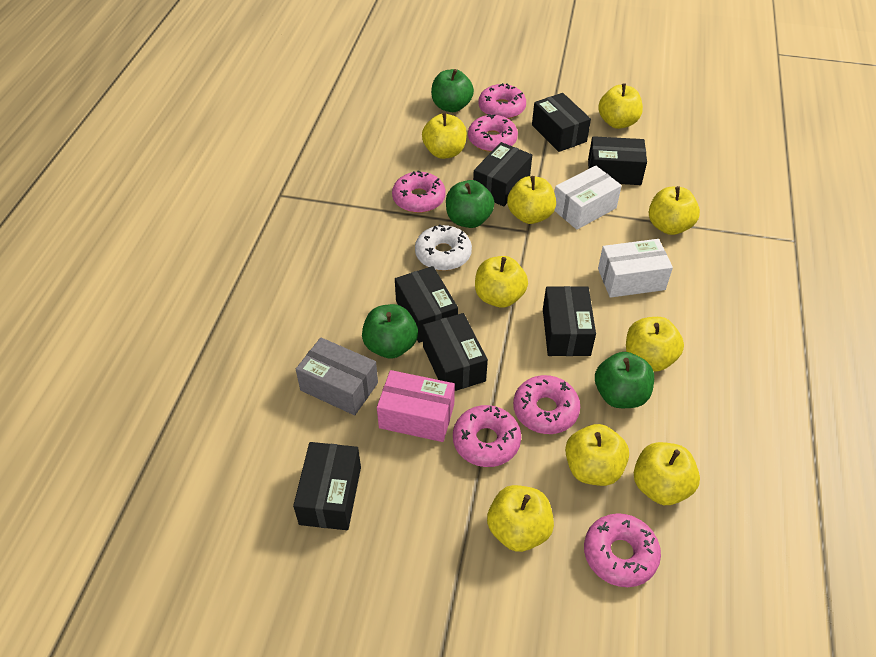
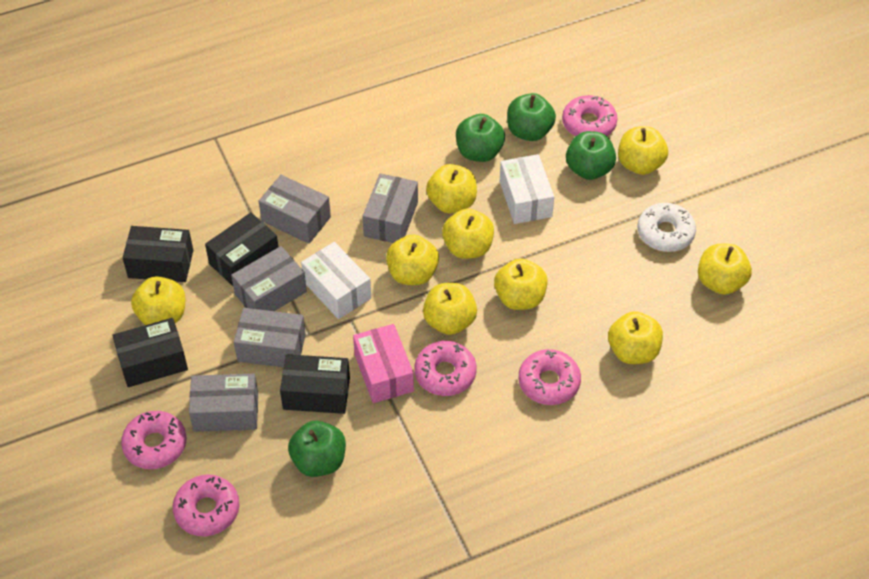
black box: [293,442,361,530] [395,266,458,343] [423,313,488,391] [473,142,532,207] [532,93,591,152] [543,286,596,356] [588,136,647,185] = 7 -> [112,318,188,387] [123,226,193,282] [205,213,278,286] [280,354,350,414] = 4
grey box: [296,337,378,415] = 1 -> [189,374,258,432] [231,246,307,311] [234,308,306,367] [259,175,331,244] [362,173,418,243] = 5
pink donut: [392,171,445,213] [453,405,521,467] [468,114,518,152] [478,83,526,119] [513,375,580,434] [584,513,661,587] = 6 -> [121,411,186,469] [173,475,240,536] [414,341,477,396] [518,349,581,405] [562,95,617,136] = 5

